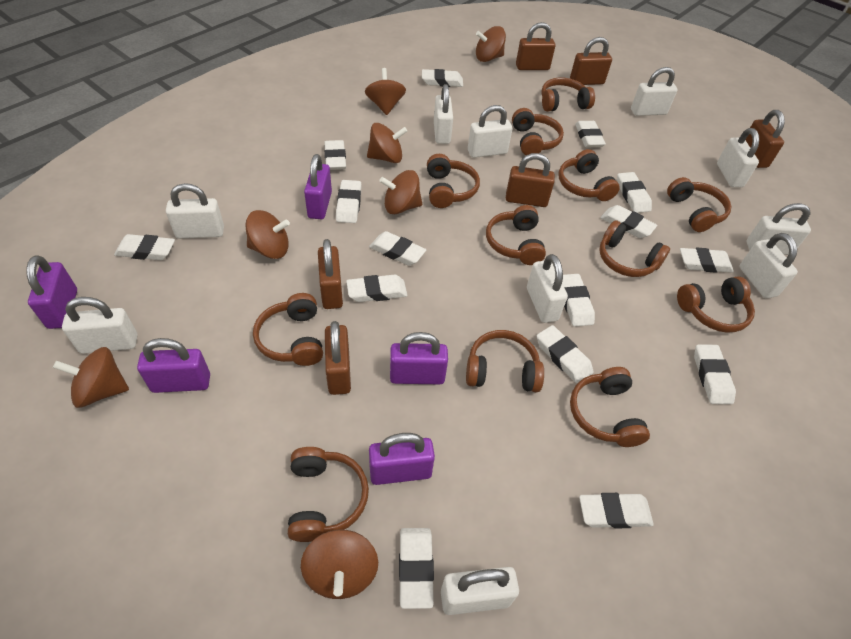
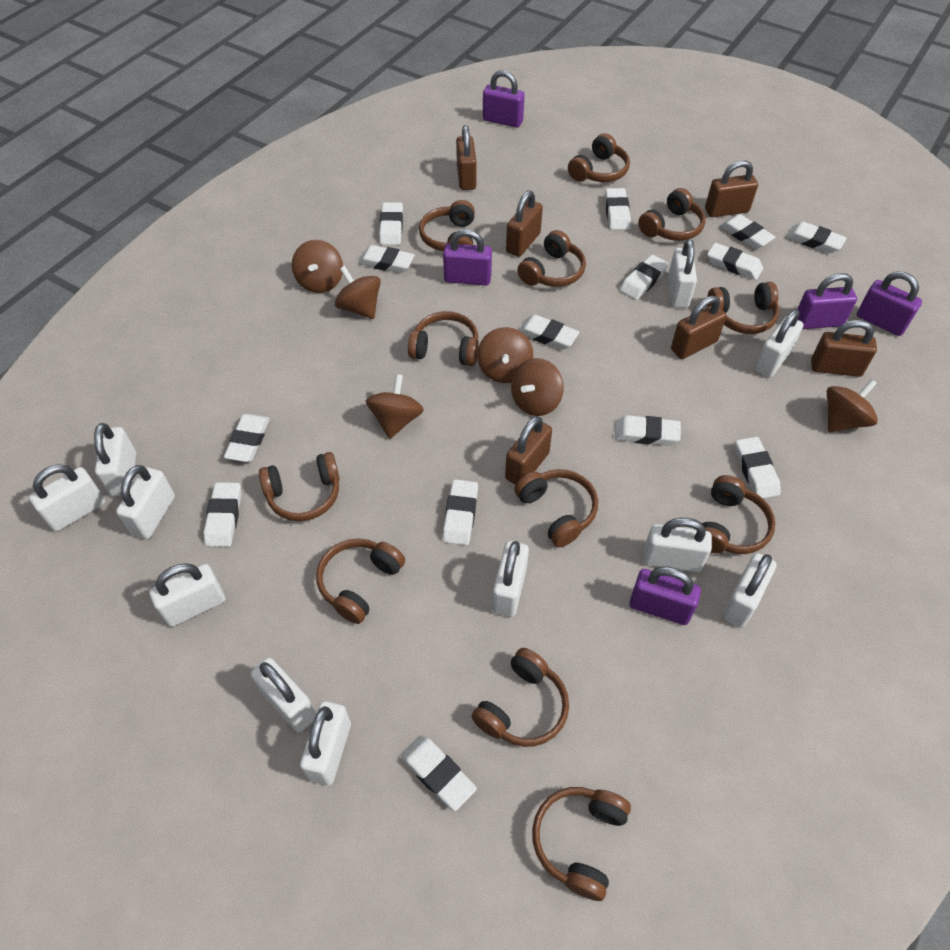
brown spinning top: [53,347,129,408] [245,210,290,259] [301,529,378,599] [365,68,406,115] [367,123,407,163] [380,170,422,214] [476,26,506,62] = 7 -> [292,240,343,293] [335,266,381,319] [366,374,424,439] [477,327,533,383] [511,358,564,416] [827,379,878,432] = 6
white eraser: [114,234,175,260] [324,140,346,170] [336,180,362,223] [346,275,407,302] [369,231,426,266] [399,528,434,609] [422,69,463,87] [537,325,593,384] [562,274,595,327] [575,121,606,147] [579,493,654,528] [600,205,657,238] [617,172,652,213] [680,248,734,273] [694,344,736,404] = 15 -> [203,482,241,547] [224,414,270,462] [358,245,415,273] [379,202,403,245] [401,735,477,811] [442,479,478,545] [519,315,579,350] [605,188,631,230] [615,415,681,446] [620,255,669,300] [707,243,763,280] [720,214,775,249] [735,437,780,498] [786,222,847,253] = 14
white padlock: [62,297,138,354] [166,183,224,239] [434,84,453,144] [441,567,519,615] [468,105,513,158] [527,254,568,323] [631,67,678,116] [717,128,759,187] [739,233,798,298] [746,203,811,255] = 10 -> [29,464,106,532] [94,423,136,496] [116,465,175,539] [149,563,226,627] [251,658,316,732] [300,701,351,785] [492,541,529,617] [643,518,712,572] [668,239,697,308] [722,553,776,628] [755,309,803,378] = 11

